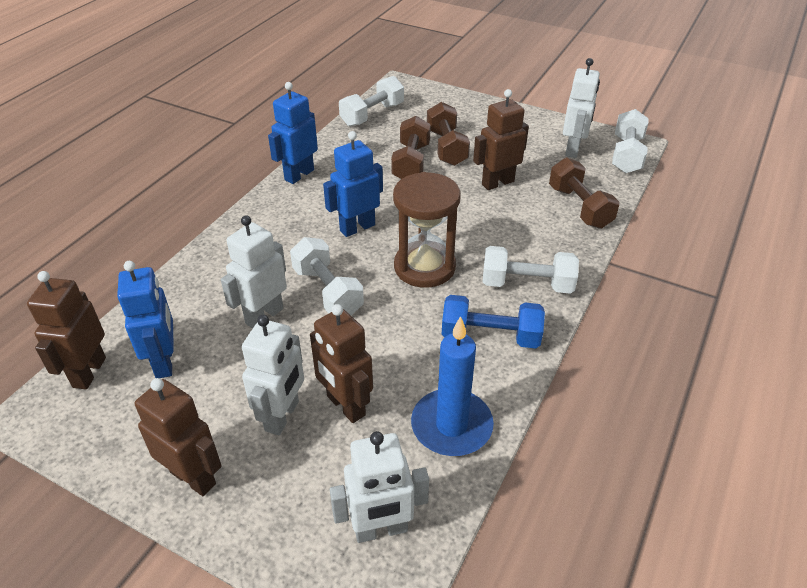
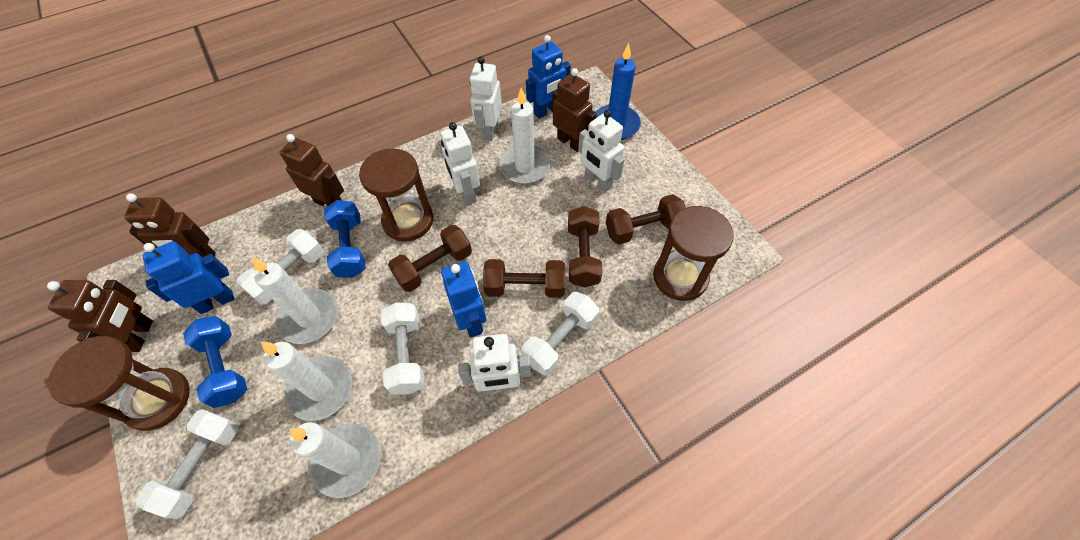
blue dumbbell: [442,295,545,348] = 1 -> [183,316,247,408] [324,200,366,278] = 2
brown dumbbell: [391,116,431,179] [427,102,470,166] [549,157,619,229] = 3 -> [388,225,472,292] [483,259,565,298] [568,206,602,287] [606,194,686,245] = 4
brown hourglass: [393,172,461,288] = 1 -> [48,336,190,431] [359,148,433,242] [653,206,734,301] = 3
white candle: none = 0 -> [252,257,338,344] [261,342,352,421] [290,422,381,498] [499,88,551,184] = 4

